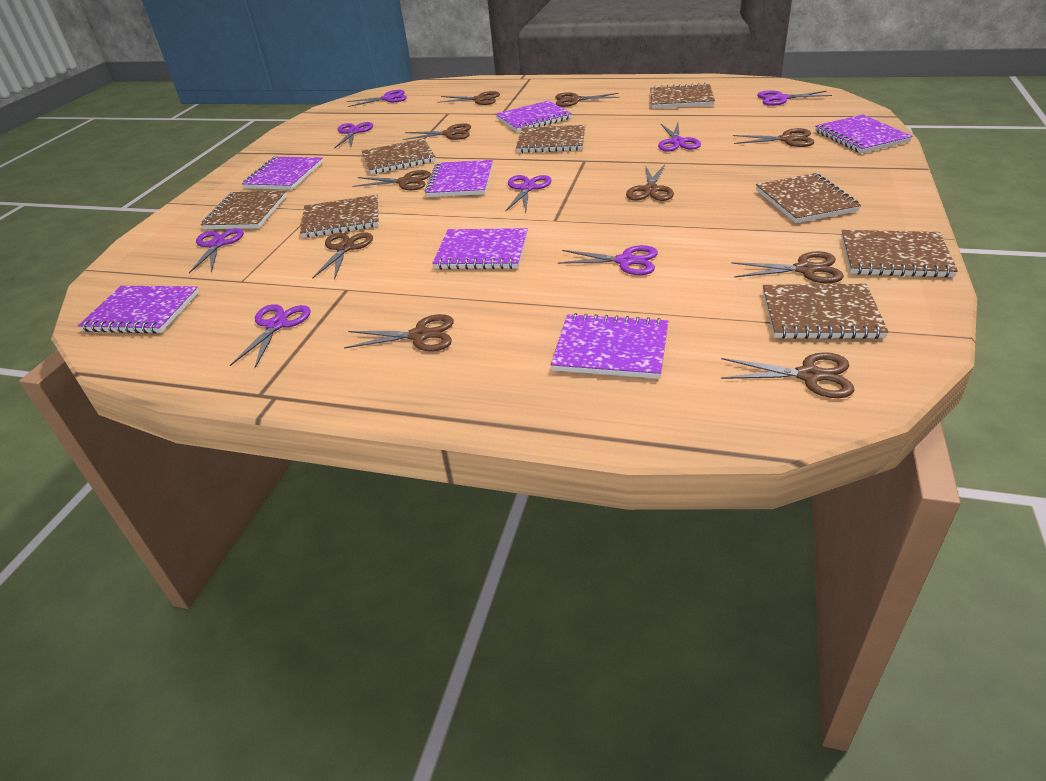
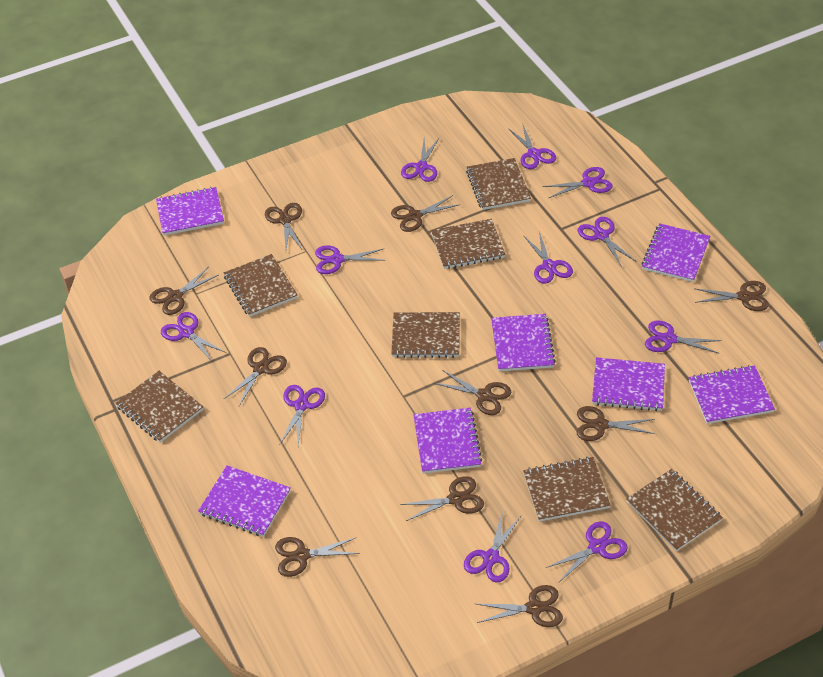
brown notebook: [201,191,287,229] [300,195,379,238] [362,138,436,174] [516,125,585,153] [650,83,715,108] [756,173,861,223] [763,284,888,339] [841,230,958,278] = 8 -> [115,371,203,443] [224,254,298,317] [391,312,460,358] [431,219,505,269] [466,158,531,210] [523,457,610,522] [626,469,723,551] = 7
purple scissors: [189,228,244,273] [230,304,311,368] [334,122,373,149] [347,90,407,107] [505,175,552,212] [558,245,658,275] [658,123,701,152] [757,90,832,106] = 8 -> [161,312,226,361] [280,385,325,445] [315,245,386,274] [401,138,439,182] [464,511,521,583] [508,125,556,169] [523,231,573,284] [543,167,613,198] [546,521,628,583] [578,217,635,267] [645,320,722,354] = 11

